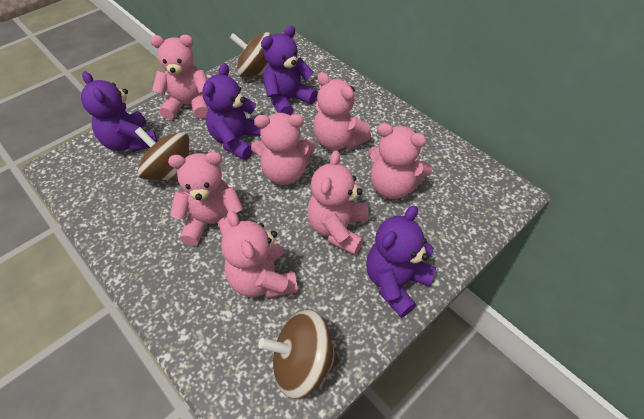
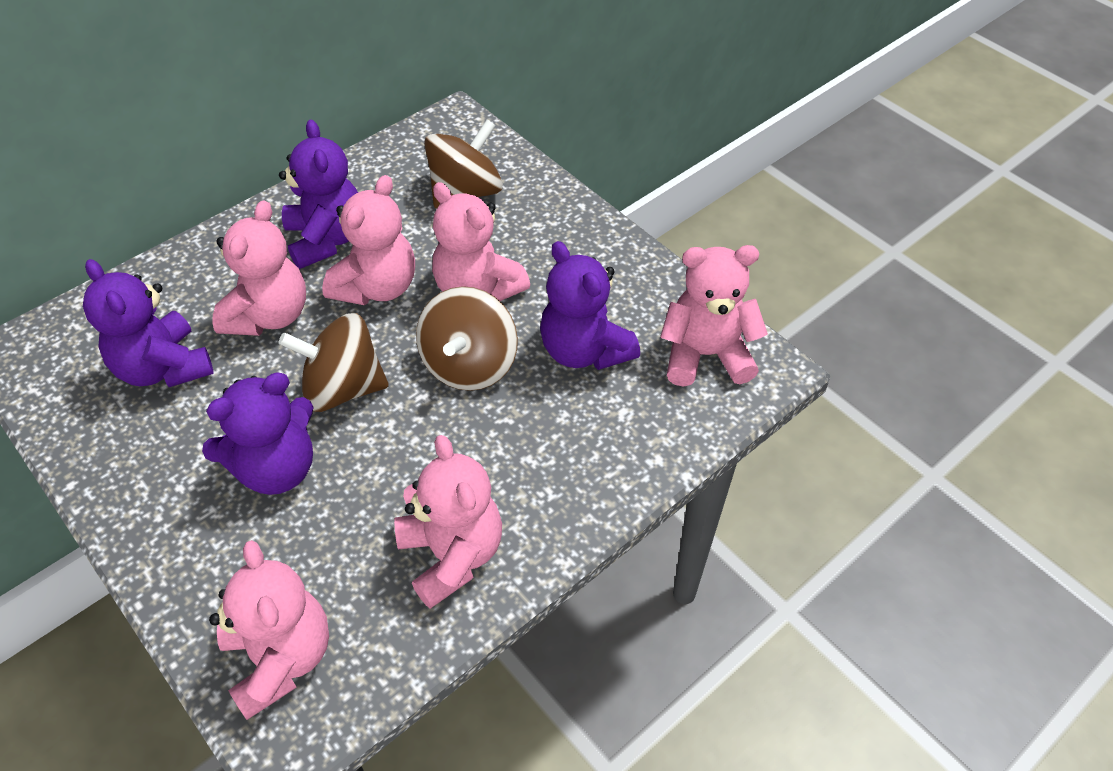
pink teddy bear: [150,35,209,120] [168,152,243,246] [221,210,298,298] [251,113,316,185] [307,150,369,255] [314,72,371,150] [368,123,432,199] = 7 -> [209,540,329,720] [212,200,306,336] [322,175,415,305] [394,435,502,609] [432,182,530,301] [660,245,768,387] = 6

